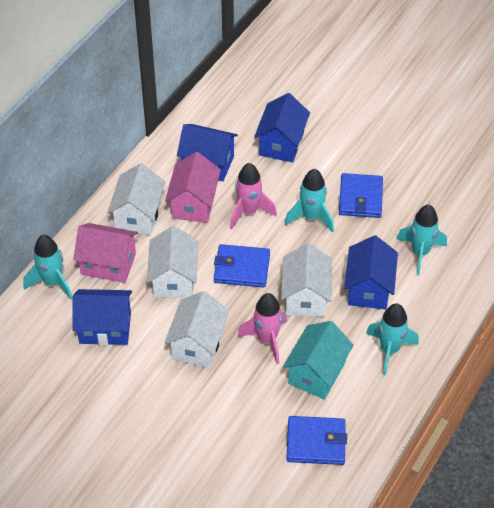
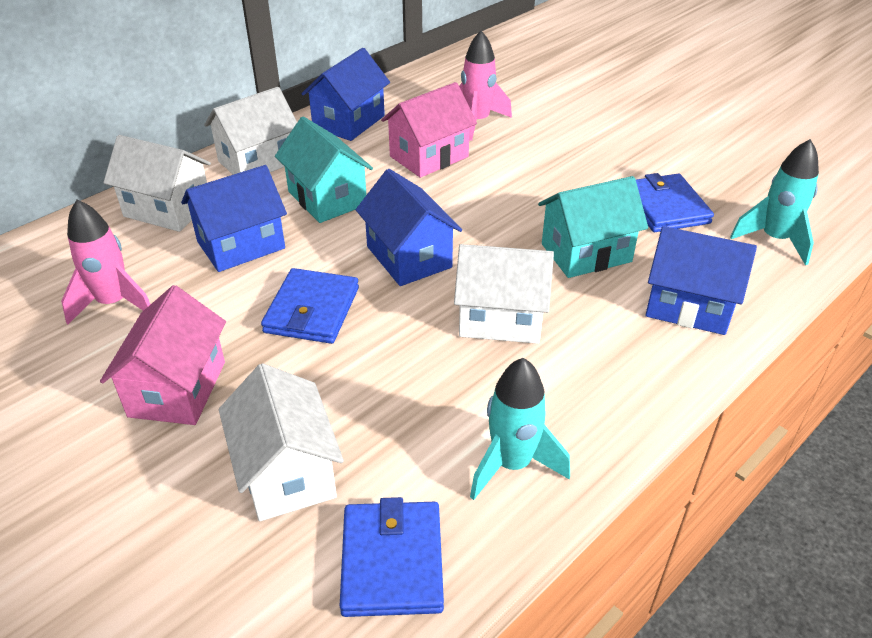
turquoise house: [283,321,354,399] = 1 -> [275,117,373,223] [538,176,648,278] = 2
turquoise rocket: [23,235,73,300] [285,169,334,233] [366,303,419,376] [397,205,447,276] = 4 -> [470,358,570,500] [730,139,819,265] = 2

